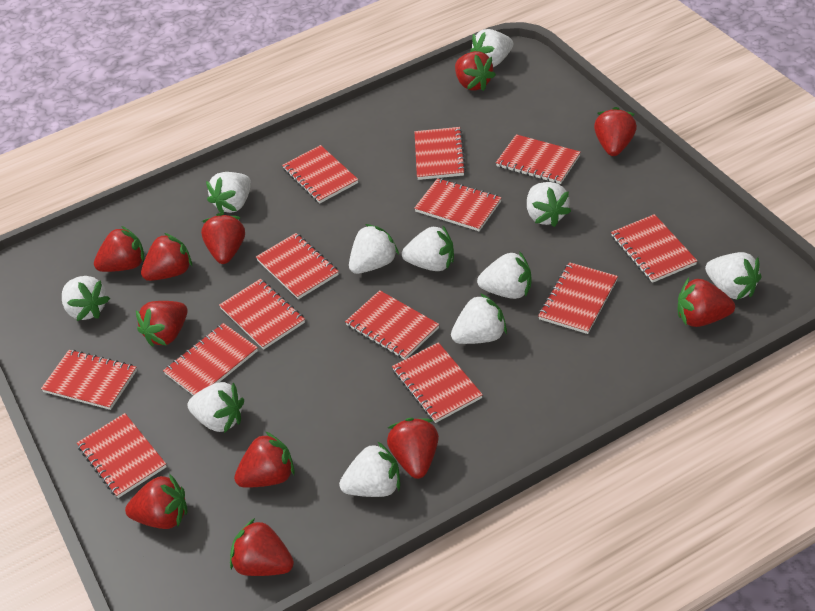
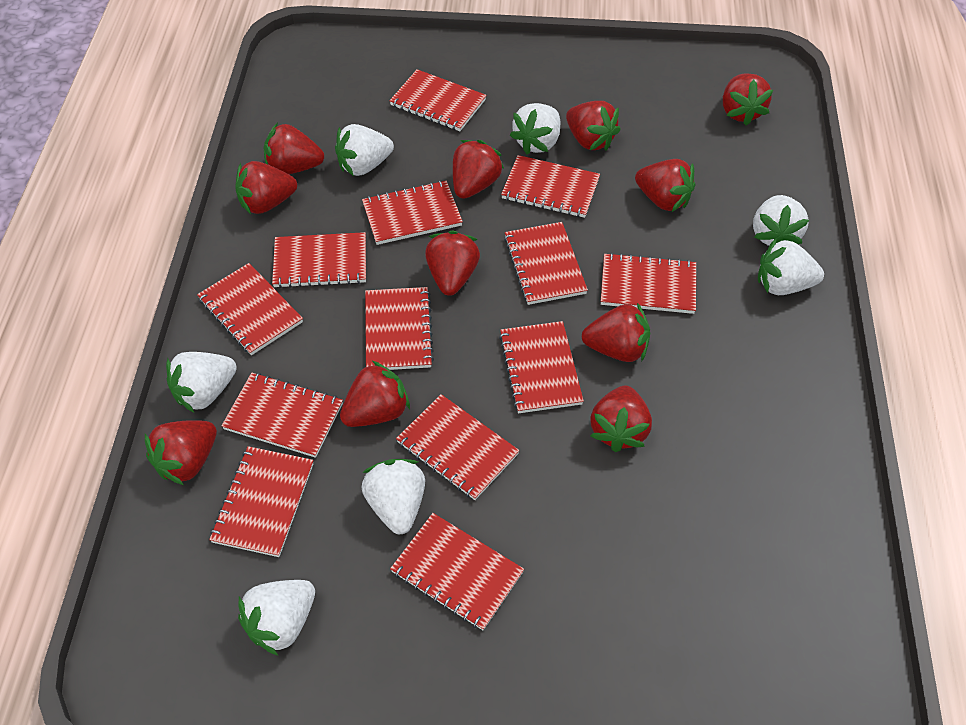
white strawberry: [62,276,110,321] [187,382,244,433] [206,172,251,214] [339,442,400,497] [349,224,399,274] [402,226,454,271] [451,293,507,344] [470,29,513,67] [477,251,532,299] [527,182,571,227] [705,252,761,300] = 11 -> [166,352,237,413] [238,580,315,655] [335,124,394,176] [361,459,425,534] [510,103,560,154] [753,195,809,246] [758,239,824,295] = 7

